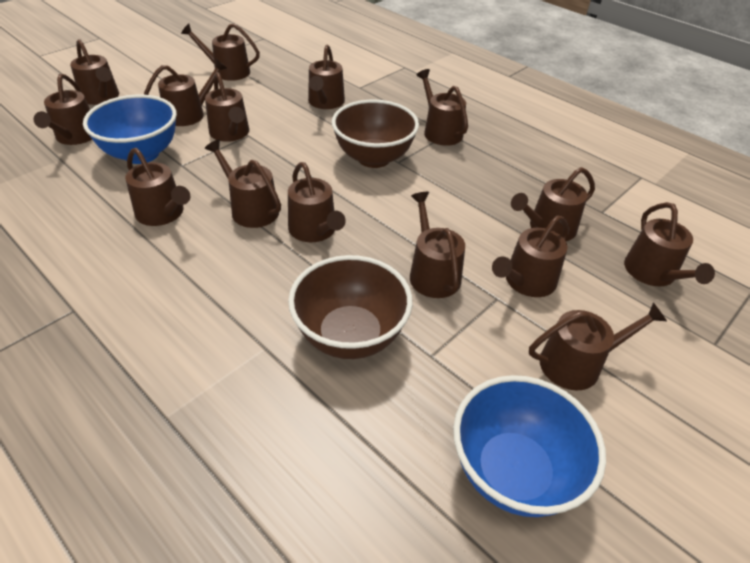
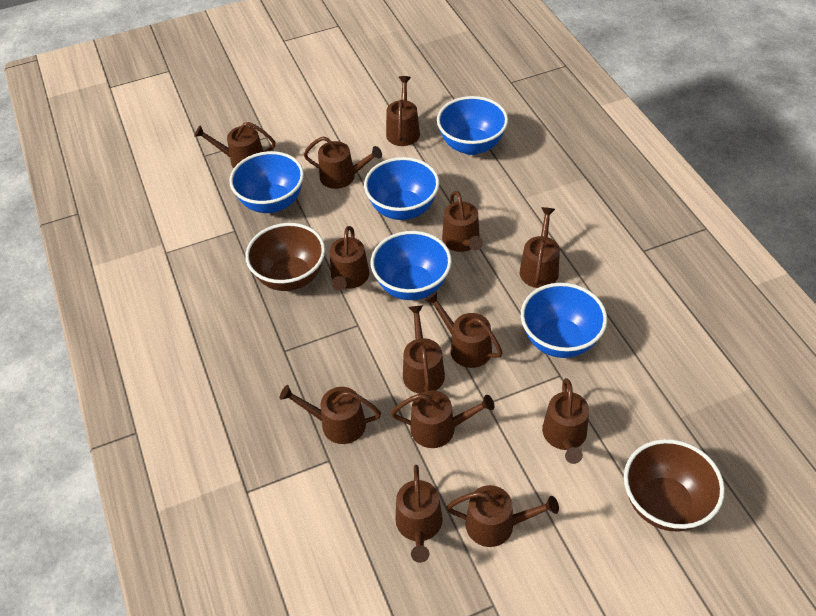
blue bowl: [83,95,177,164] [453,375,606,517] = 2 -> [230,151,304,213] [364,157,439,220] [371,231,452,300] [437,96,508,155] [521,283,607,358] = 5
brown watering can: [34,74,92,145] [70,39,119,105] [125,148,190,226] [144,59,228,126] [181,23,260,81] [205,72,249,142] [205,139,281,228] [288,162,346,242] [308,45,345,109] [410,192,465,298] [417,69,468,146] [492,216,569,297] [511,167,595,241] [529,302,667,391] [624,202,715,286] = 15 -> [194,122,275,168] [280,385,381,444] [304,136,382,189] [330,226,369,291] [386,76,420,146] [391,390,494,448] [395,465,443,563] [403,305,445,394] [425,291,503,368] [442,191,483,252] [446,485,559,547] [520,207,560,288] [542,378,589,464] = 13

